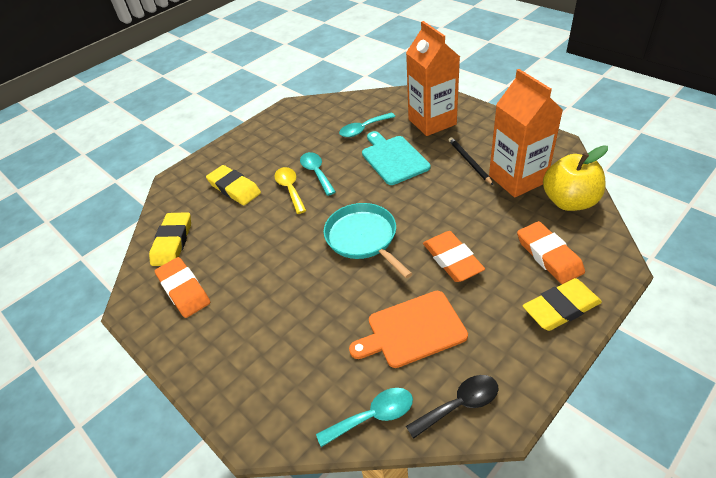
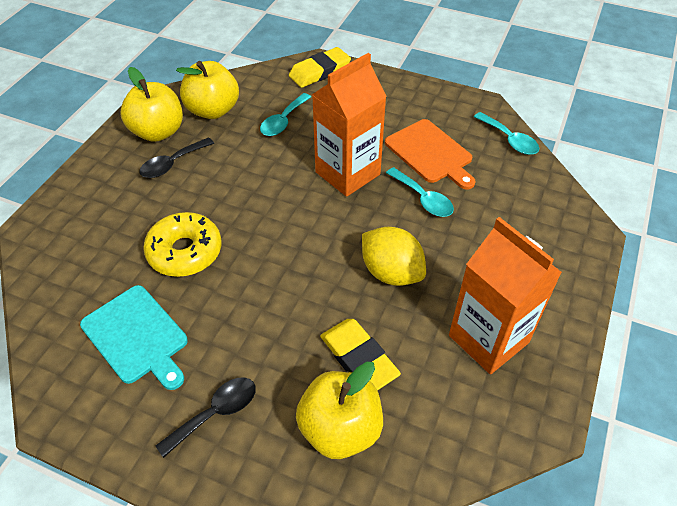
black pencil: [449,137,493,185] = 1 -> none = 0
black spoon: [406,375,498,439] = 1 -> [139,137,214,178] [156,377,256,458] = 2
orange eraser: [155,257,210,318] [423,231,485,282] [517,221,585,284] = 3 -> none = 0
turquoise pan: [324,203,412,278] = 1 -> none = 0
yellow apple: [543,145,608,211] = 1 -> [120,67,183,142] [176,61,239,119] [296,362,383,459] = 3
yellow donut: none = 0 -> [143,212,222,277] = 1
yellow eraser: [149,212,191,266] [206,165,261,205] [523,278,602,331] = 3 -> [289,47,351,88] [320,319,401,390] = 2
yellow lemon: none = 0 -> [362,227,426,286] = 1
yellow spoon: [274,167,307,214] = 1 -> none = 0

